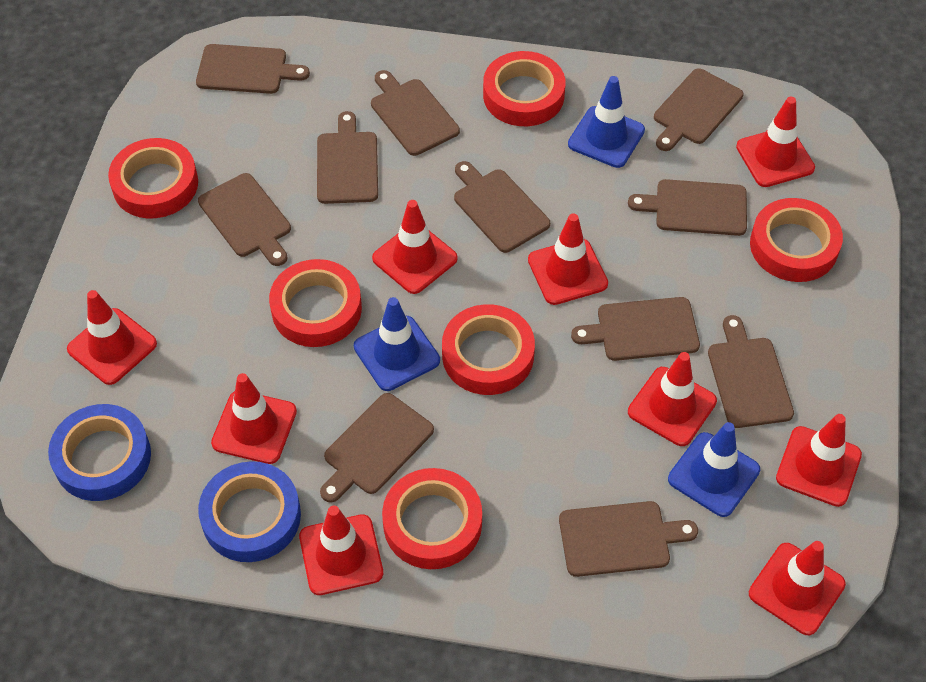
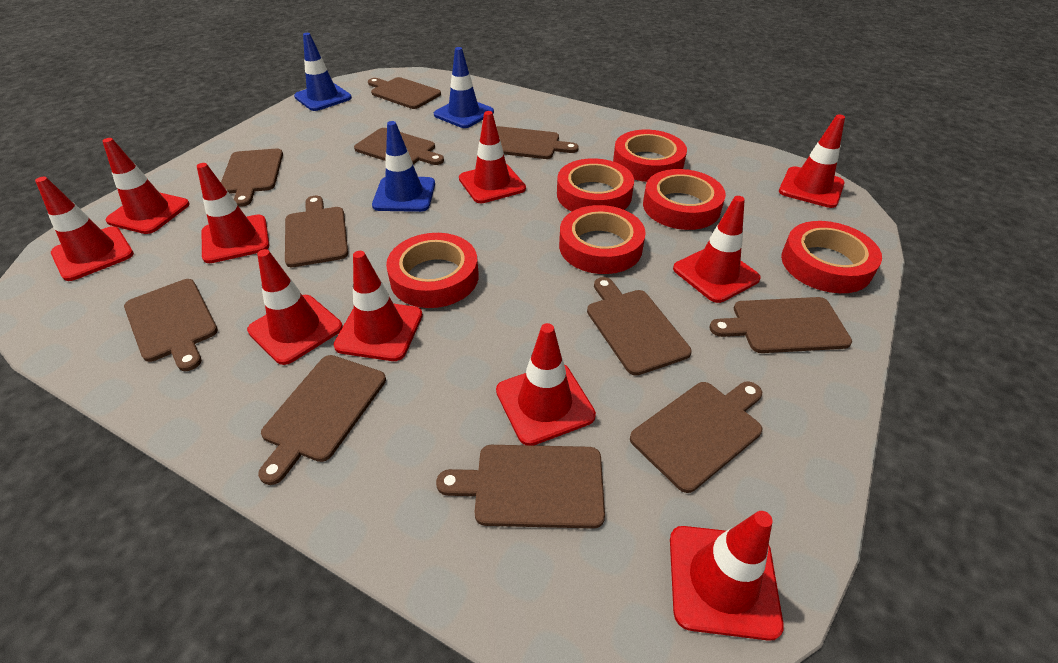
blue tape: [48,404,151,501] [198,461,301,562] = 2 -> none = 0
red traffic cone: [67,290,157,385] [211,373,297,464] [299,506,383,595] [372,200,458,294] [528,213,608,305] [628,352,717,446] [736,97,815,187] [749,541,846,635] [776,414,862,507] = 9 -> [35,177,134,281] [103,138,190,234] [197,163,269,263] [247,249,343,365] [334,251,423,361] [459,111,526,203] [496,323,596,445] [670,511,784,641] [673,196,761,303] [779,115,845,208] = 10

